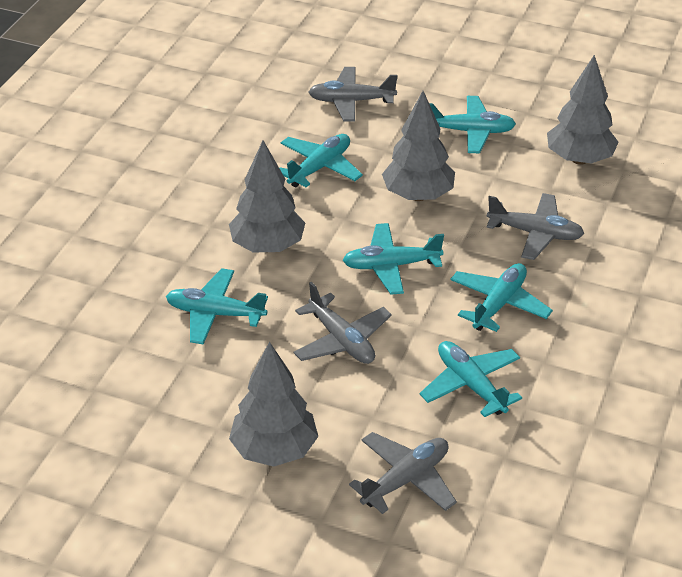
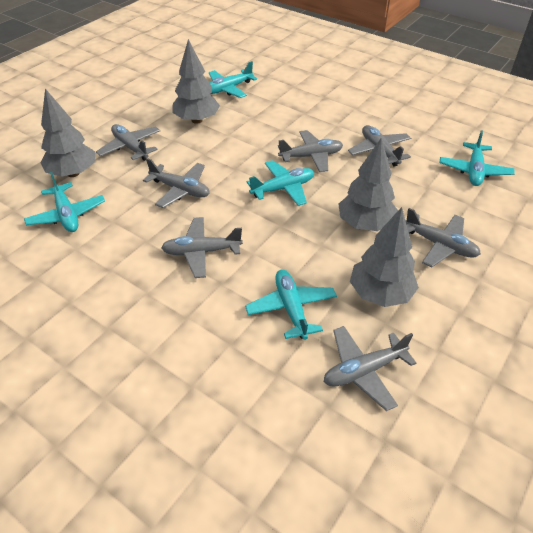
grey plane: [293,282,392,364] [308,67,398,121] [349,432,457,514] [487,193,584,260] = 4 -> [96,124,160,161] [143,158,210,208] [161,217,243,278] [278,130,343,172] [324,326,416,411] [348,125,411,167] [405,208,481,267] = 7
turquoise plane: [166,268,268,344] [280,134,363,187] [343,223,444,295] [420,341,522,417] [429,96,516,153] [450,263,553,332] = 6 -> [24,172,105,232] [209,61,257,98] [245,269,337,340] [247,160,314,206] [440,130,515,186] = 5

